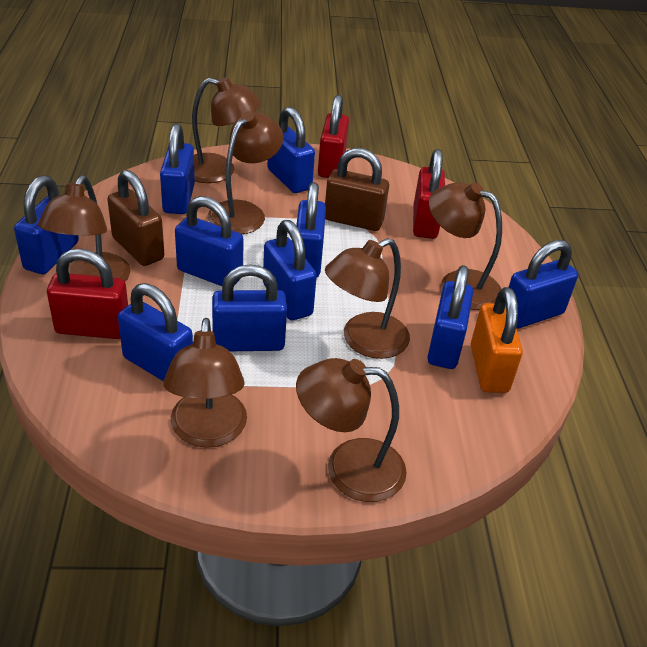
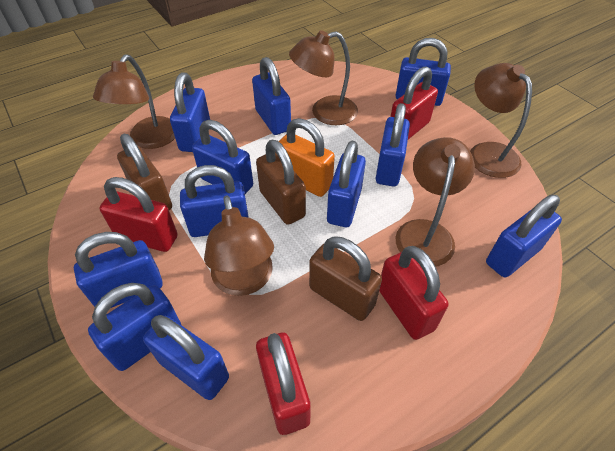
blue padlock: [14,175,79,274] [118,283,193,381] [160,123,195,214] [175,196,243,286] [212,264,287,351] [263,220,317,320] [267,107,315,193] [296,182,326,277] [427,265,473,369] [508,240,578,329] = 10 -> [74,232,163,308] [88,283,181,371] [143,315,229,400] [170,73,210,152] [180,165,248,237] [192,120,253,194] [252,57,291,135] [327,141,366,227] [376,103,410,186] [396,38,451,106] [486,195,562,278] = 11
brown lamp: [38,176,130,282] [164,318,247,448] [192,77,261,183] [207,111,283,234] [296,358,407,502] [325,238,410,359] [429,182,502,310] = 7 -> [93,54,175,149] [204,196,274,296] [289,30,358,125] [396,137,475,267] [470,63,532,178] = 5
brown padlock: [107,170,164,266] [325,148,389,231] = 2 -> [117,134,172,210] [256,140,306,225] [309,236,382,321] = 3
red padlock: [47,249,128,339] [318,94,349,178] [413,149,445,239] = 3 -> [99,177,178,252] [256,333,311,435] [379,246,449,340] [390,66,438,140] = 4

